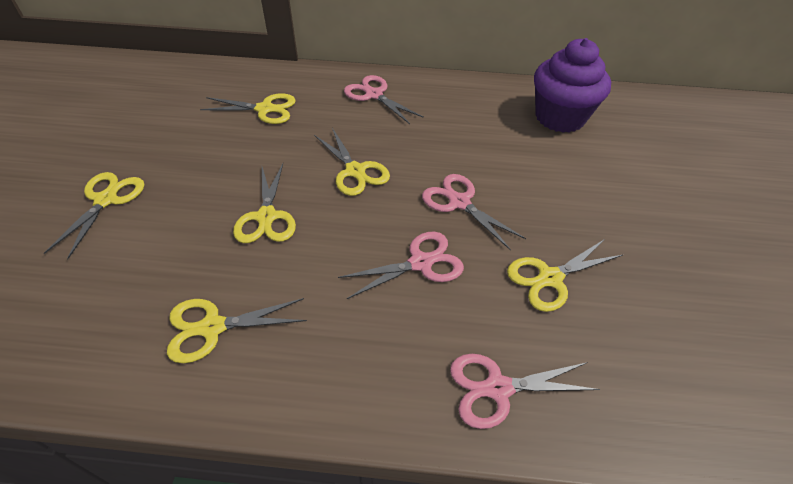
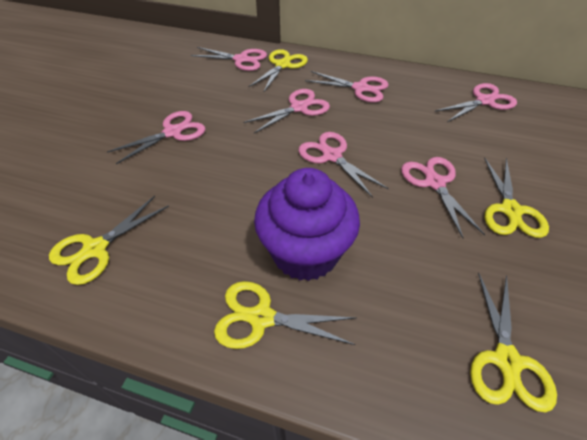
pink scissors: [338,232,464,299] [344,75,424,124] [422,174,526,251] [450,354,600,429] = 4 -> [107,111,206,164] [191,47,267,71] [243,89,330,133] [298,132,389,198] [305,71,389,102] [401,157,485,238] [435,83,517,122] = 7
yellow scissors: [44,172,144,259] [167,298,307,363] [200,93,296,124] [233,164,296,243] [314,128,390,196] [507,239,623,312] = 6 -> [49,196,169,285] [214,281,356,349] [248,49,308,93] [470,272,557,413] [484,158,549,238] = 5

